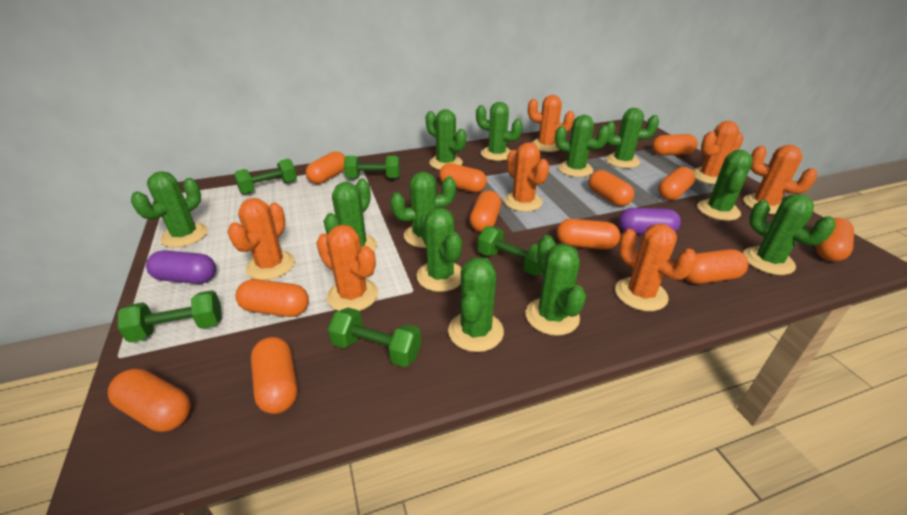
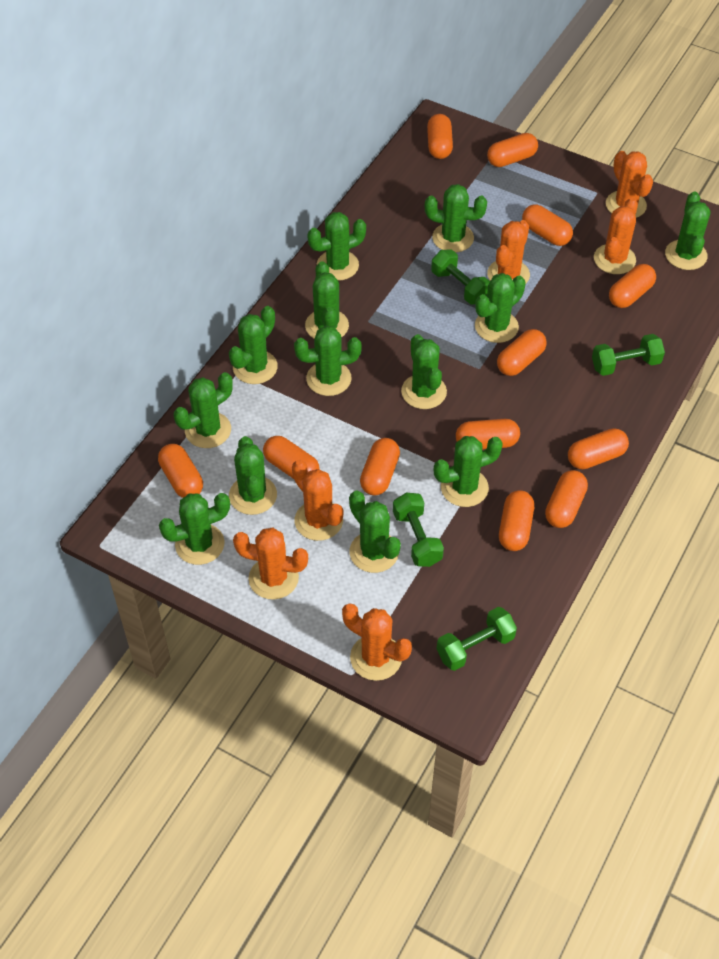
green cactus: [131,171,208,248] [324,179,377,251] [390,172,456,248] [417,208,462,292] [426,109,466,170] [448,257,504,352] [476,102,523,161] [526,235,586,336] [555,115,610,177] [606,108,659,168] [697,150,753,221] [743,194,836,275] = 12 -> [159,493,230,565] [174,372,233,448] [229,306,278,384] [229,436,277,515] [294,326,362,396] [305,261,349,339] [307,212,366,281] [349,491,401,573] [401,334,447,409] [425,184,487,253] [434,436,503,507] [475,273,526,343] [665,192,710,270] = 13
green dumbbell: [118,290,222,343] [234,159,297,194] [328,307,421,367] [344,156,400,178] [477,226,543,276] = 5 -> [393,493,444,567] [431,249,490,305] [437,607,517,671] [592,334,665,376] = 4
orange cactus: [227,198,295,280] [316,225,378,311] [504,142,549,212] [528,95,575,152] [615,224,697,311] [692,121,744,185] [743,145,818,214] = 7 -> [233,528,308,600] [292,460,343,541] [342,603,412,681] [487,220,530,283] [594,197,638,274] [606,151,653,218] = 6
purple capsule: [146,250,216,284] [619,208,681,235] = 2 -> none = 0

